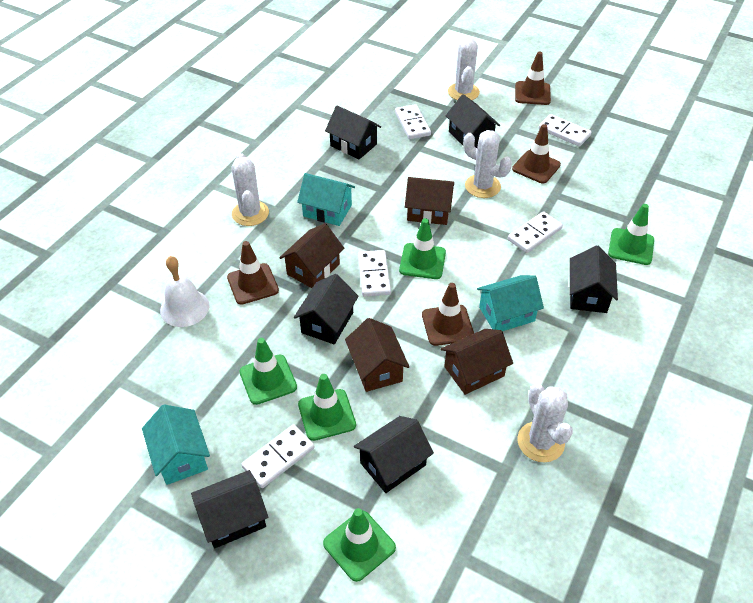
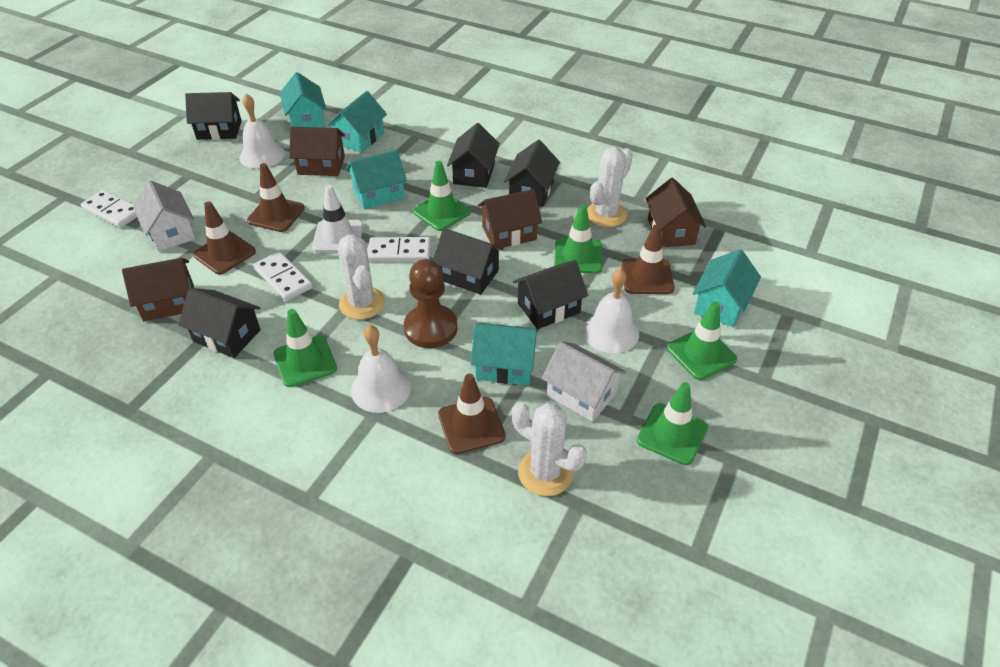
brown pawn: none = 0 -> [404,259,458,348] = 1
turquoise house: [142,404,210,485] [297,173,355,226] [477,275,544,331] = 3 -> [280,72,326,128] [327,91,387,153] [346,150,407,209] [471,323,539,385] [692,249,761,327] = 5
white bell: [160,256,209,327] = 1 -> [239,94,285,169] [351,325,411,413] [583,268,639,353] = 3
white cactus: [231,153,269,226] [448,37,480,100] [463,130,512,198] [518,383,573,462] = 4 -> [338,234,385,320] [512,402,587,496] [587,147,633,227] = 3
white domino: [242,424,314,488] [358,250,391,297] [395,104,431,139] [508,211,563,253] [538,114,591,147] = 5 -> [80,190,137,228] [253,251,313,301] [368,237,431,262] = 3
white house: none = 0 -> [133,181,196,251] [542,341,626,422] = 2
white traffic cone: none = 0 -> [312,185,363,252] = 1

